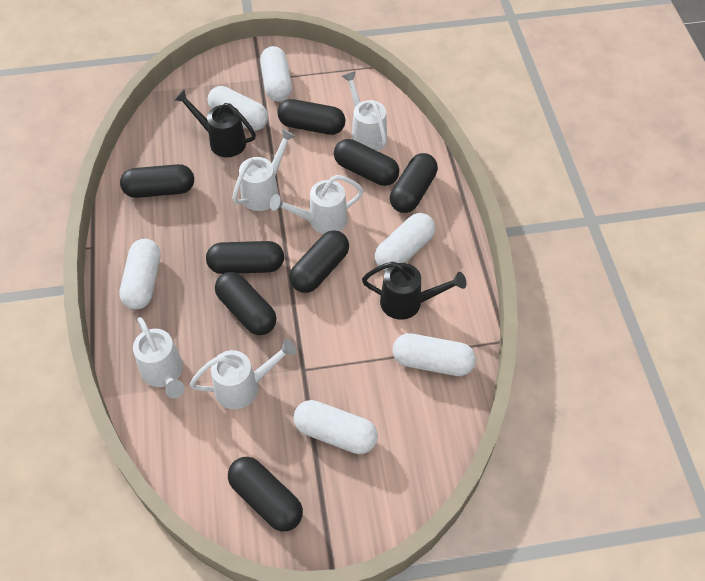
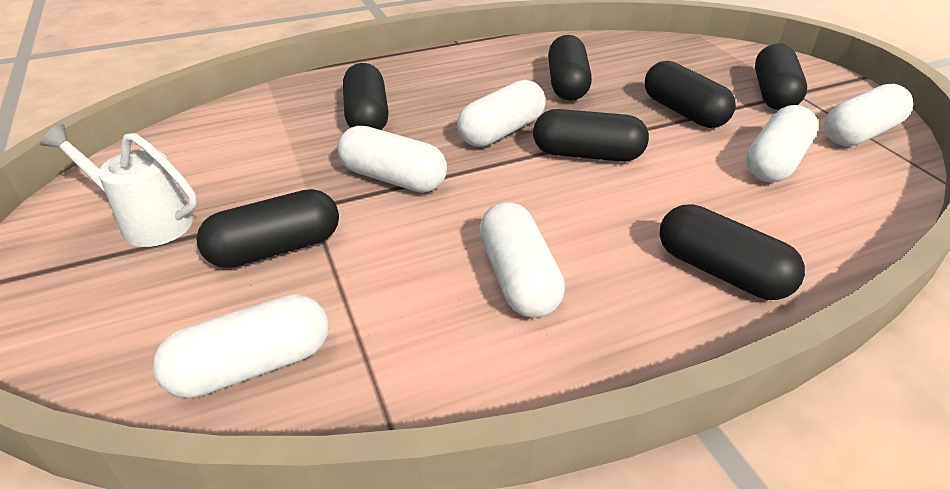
black capsule: [120,164,194,198] [206,241,284,274] [215,272,276,335] [228,457,303,532] [277,99,345,135] [289,230,349,293] [334,139,399,186] [390,153,438,213] = 8 -> [197,189,339,268] [343,63,389,130] [533,109,649,162] [548,35,592,101] [645,61,736,128] [660,204,805,300] [755,43,807,110] = 7
black watering can: [174,89,256,157] [362,262,466,320] = 2 -> none = 0
white watering can: [133,317,185,398] [190,339,297,409] [232,129,295,211] [270,175,364,234] [342,71,387,151] = 5 -> [40,124,197,247] = 1

